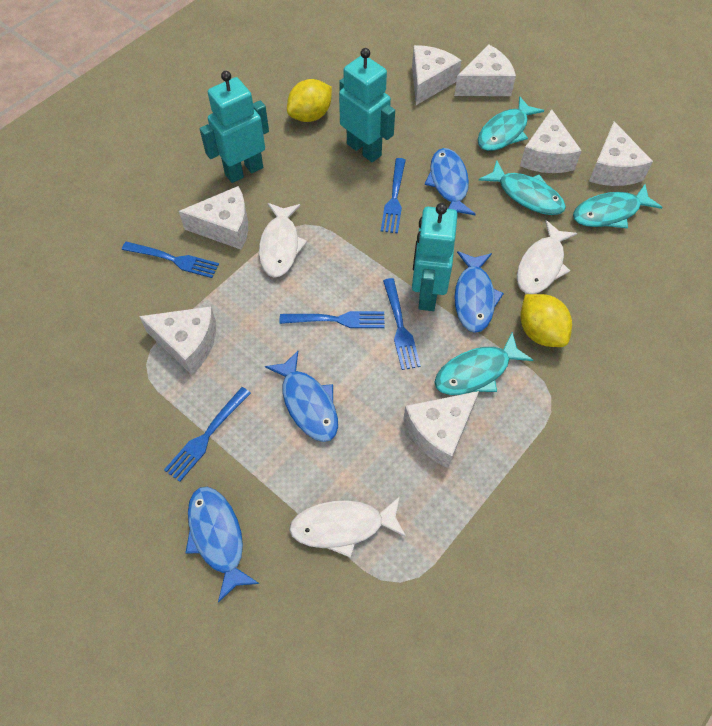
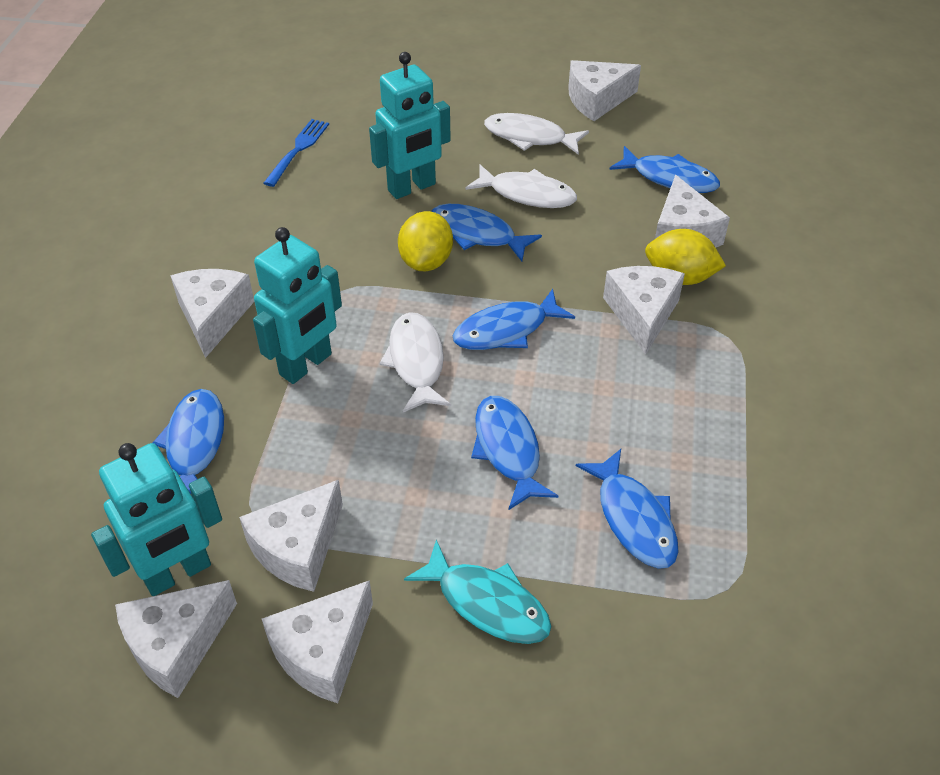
blue fish: [186,487,260,603] [265,351,338,442] [425,148,476,215] [454,251,504,333] = 4 -> [153,389,224,494] [431,204,542,261] [453,289,575,350] [471,396,558,510] [576,449,678,569] [609,146,720,193] = 6
blue fork: [122,242,219,278] [164,387,251,482] [280,311,385,328] [381,158,406,233] [383,278,421,370] = 5 -> [264,119,329,187] = 1
turquoise fish: [435,332,533,395] [478,96,544,151] [479,160,566,215] [573,184,662,229] = 4 -> [404,539,551,644] = 1

